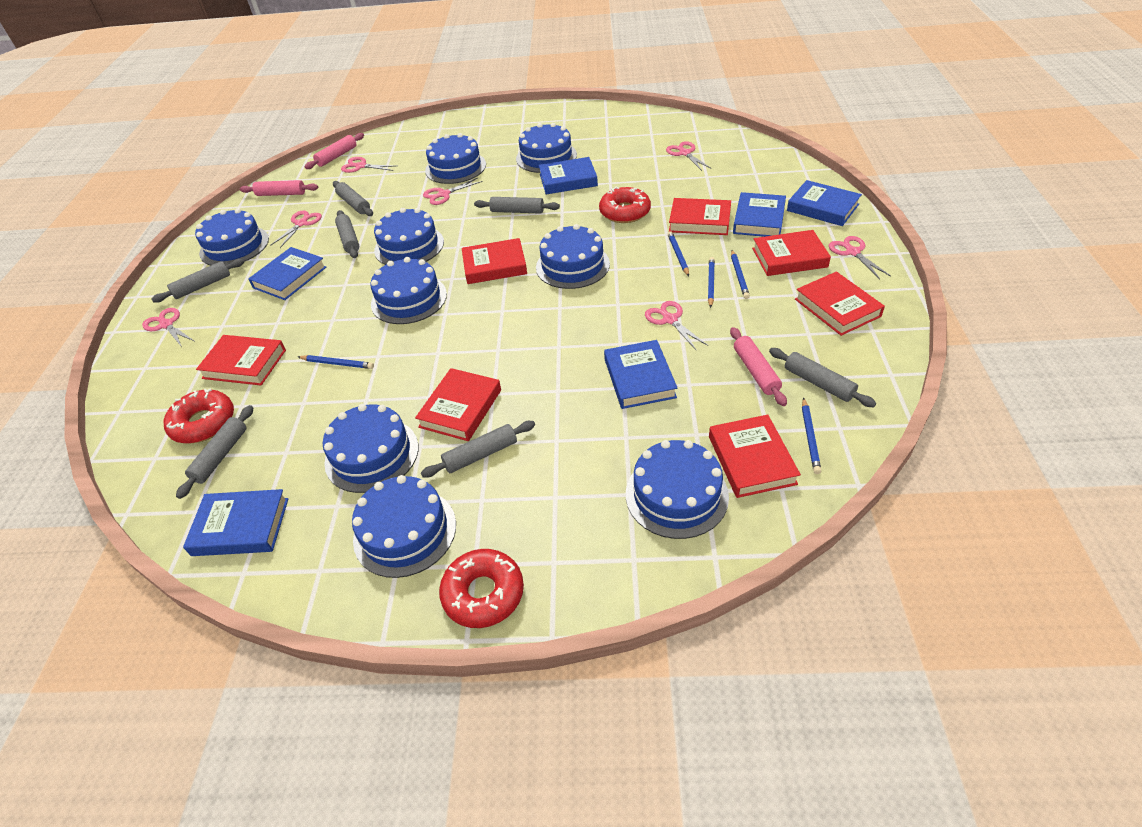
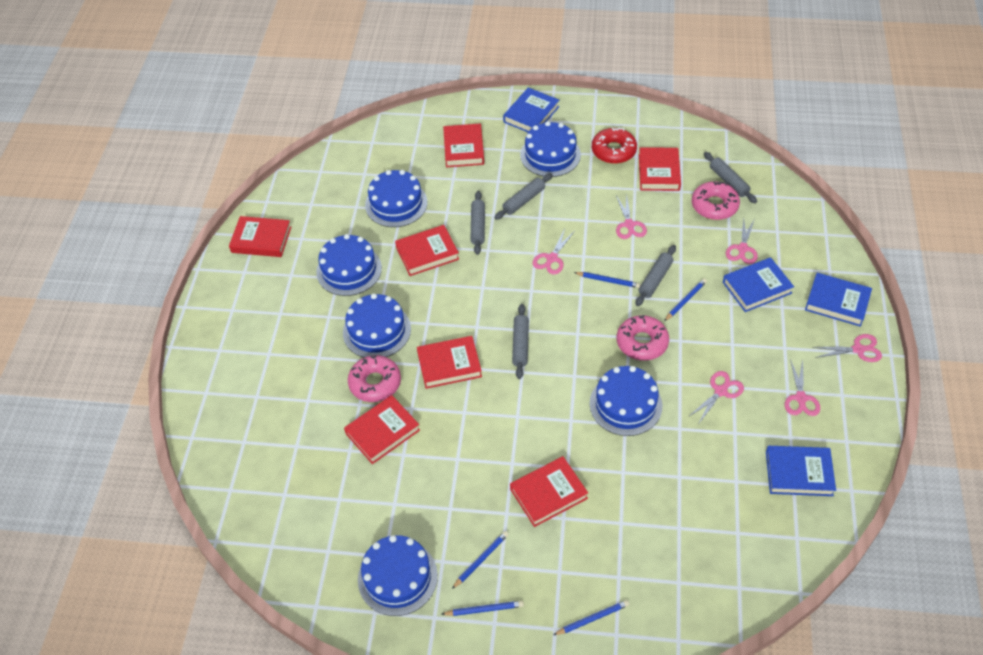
blue book: [183,489,288,556] [248,247,326,300] [539,157,598,194] [604,340,677,409] [733,192,786,237] [787,180,862,226] = 6 -> [503,88,559,132] [723,257,794,312] [766,446,836,496] [805,273,872,327] = 4
blue cake: [195,208,269,265] [323,404,418,493] [352,475,456,578] [370,257,447,324] [374,208,444,265] [425,133,486,184] [516,123,577,173] [536,224,610,289] [626,440,729,539] = 9 -> [316,234,382,296] [343,293,411,358] [358,535,438,616] [365,170,427,227] [520,121,581,177] [590,366,662,436] = 6
grey rolling pin: [151,258,244,303] [176,405,253,499] [333,181,373,216] [335,210,359,258] [421,421,535,478] [474,197,560,214] [769,348,876,407] = 7 -> [471,191,485,255] [494,173,553,220] [512,304,529,379] [636,245,676,306] [704,152,757,203] = 5
pink donut: none = 0 -> [348,355,401,402] [617,315,669,361] [692,181,740,220] = 3
pink rolling pin: [240,180,318,196] [305,133,364,169] [730,327,787,406] = 3 -> none = 0
pink scissors: [142,308,194,347] [270,211,322,248] [341,157,394,173] [423,178,483,205] [645,301,708,350] [666,141,711,171] [829,236,891,279] = 7 -> [532,229,575,274] [616,194,647,239] [688,371,744,423] [726,218,758,264] [785,359,820,416] [812,334,882,362] = 6
red donut: [164,388,234,443] [439,549,524,628] [599,187,651,223] = 3 -> [592,128,637,164] = 1

